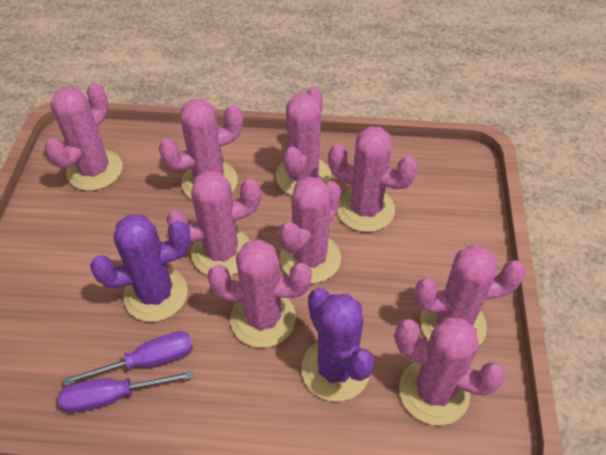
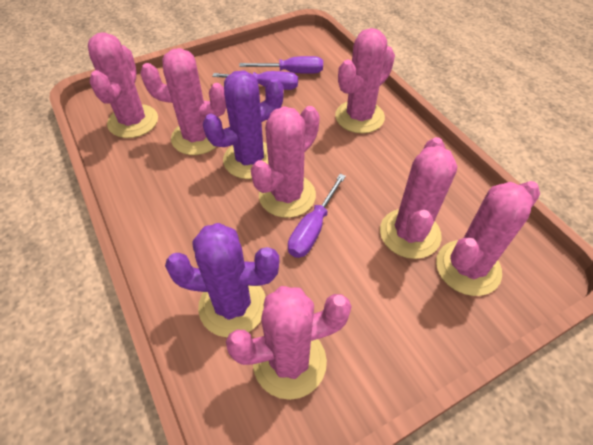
pink cactus: [45,83,122,191] [159,99,243,199] [166,171,261,276] [207,239,312,348] [276,87,332,195] [279,176,341,283] [329,126,418,232] [395,318,505,425] [414,245,526,345] = 9 -> [88,32,158,138] [140,48,226,155] [226,286,352,400] [251,106,320,218] [335,28,395,133] [380,137,458,259] [436,181,540,296] = 7
purple screwdriver: [58,370,194,413] [63,331,193,386] = 2 -> [212,71,298,90] [239,56,323,74] [288,174,346,258] = 3

